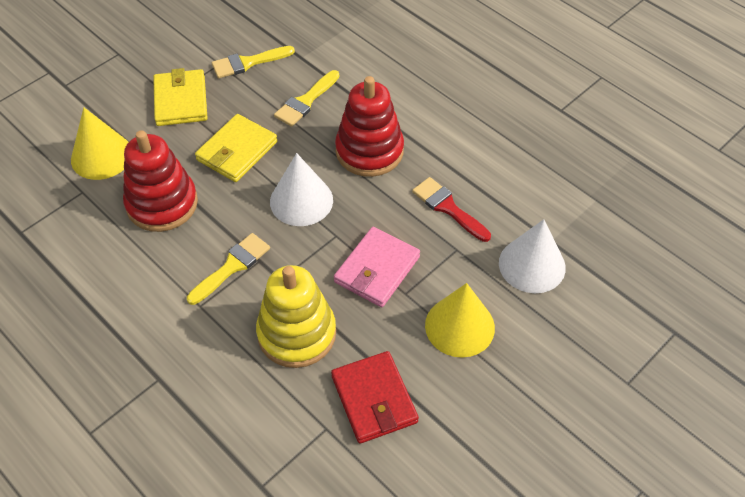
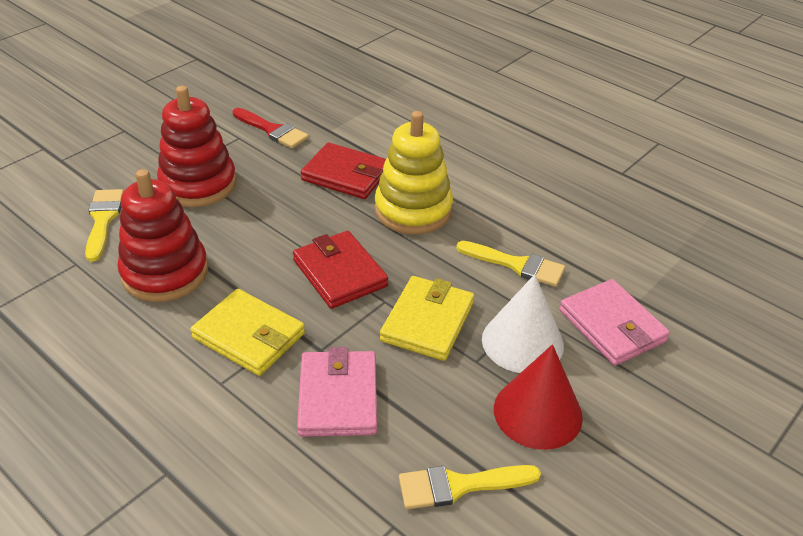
pink wallet: [334,227,420,307] = 1 -> [297,347,377,437] [559,279,670,366] = 2
red cone: none = 0 -> [494,344,583,450] = 1
red wallet: [331,351,419,444] = 1 -> [293,231,388,309] [301,142,386,199] = 2
white cone: [270,153,333,226] [499,219,566,293] = 2 -> [482,274,564,373] = 1
yellow cone: [71,107,128,180] [425,283,495,358] = 2 -> none = 0

